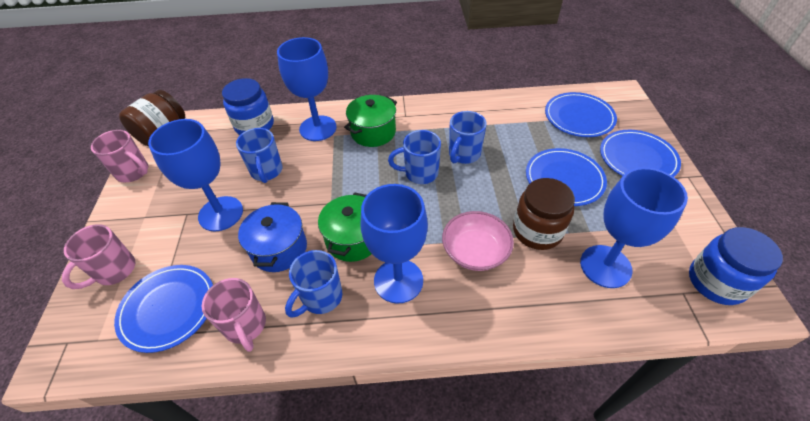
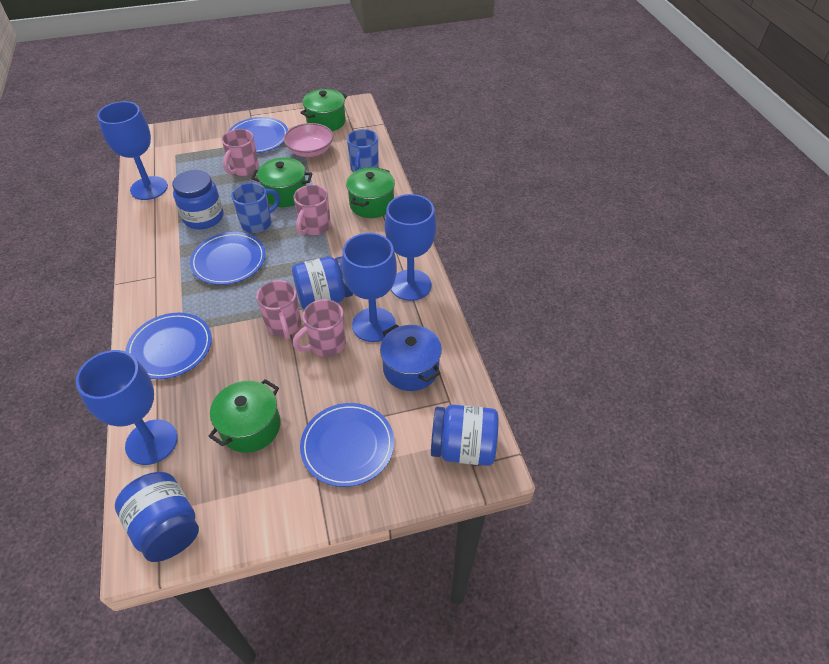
blue jar: [222,78,274,135] [689,227,783,305] = 2 -> [115,472,199,562] [172,170,223,229] [292,256,353,309] [431,405,499,466] = 4
blue mug: [236,128,282,183] [285,250,342,318] [388,130,441,184] [449,111,487,164] = 4 -> [231,183,280,233] [347,129,379,172] = 2
brown jar: [119,90,185,146] [513,178,575,250] = 2 -> none = 0
green pot: [318,192,372,262] [344,95,397,147] = 2 -> [208,379,281,453] [251,158,312,207] [300,89,347,131] [346,168,395,218] = 4
pink mug: [62,224,136,289] [91,130,148,182] [202,278,266,352] = 3 -> [222,129,259,176] [256,280,301,339] [293,299,346,357] [294,185,331,235] = 4

